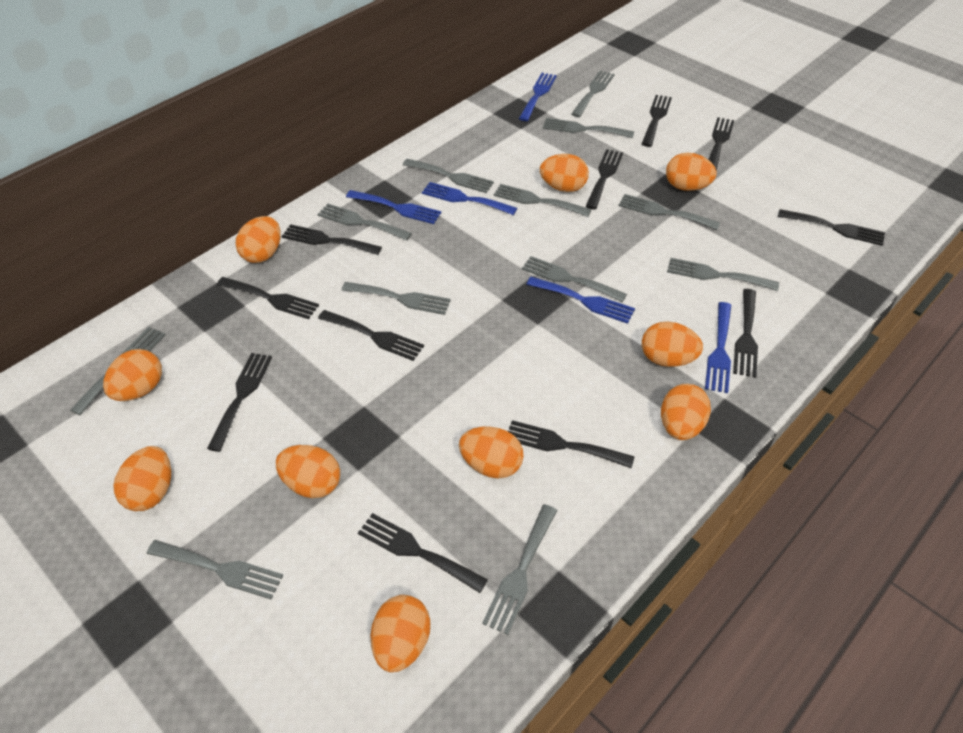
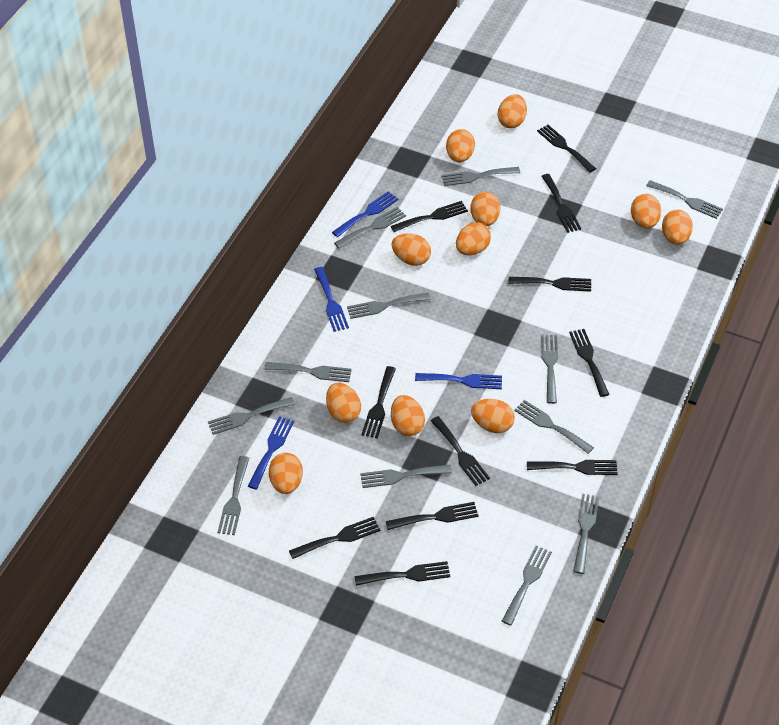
blue fork: [346,190,441,224] [422,182,517,215] [519,73,557,121] [526,277,635,324] [705,302,731,393] = 5 -> [248,416,294,490] [314,267,349,332] [332,191,399,237] [415,373,502,389] = 4
orange egg: [103,349,162,401] [113,446,171,511] [235,216,280,263] [276,445,340,498] [371,595,430,672] [459,427,524,479] [540,154,589,192] [642,321,703,367] [661,384,711,440] [666,153,716,191] = 10 -> [269,453,303,494] [326,383,361,423] [391,395,425,436] [392,233,431,266] [446,129,475,162] [456,222,491,255] [470,192,500,226] [471,399,515,433] [498,94,527,128] [631,194,661,229] [662,210,693,245] = 11

